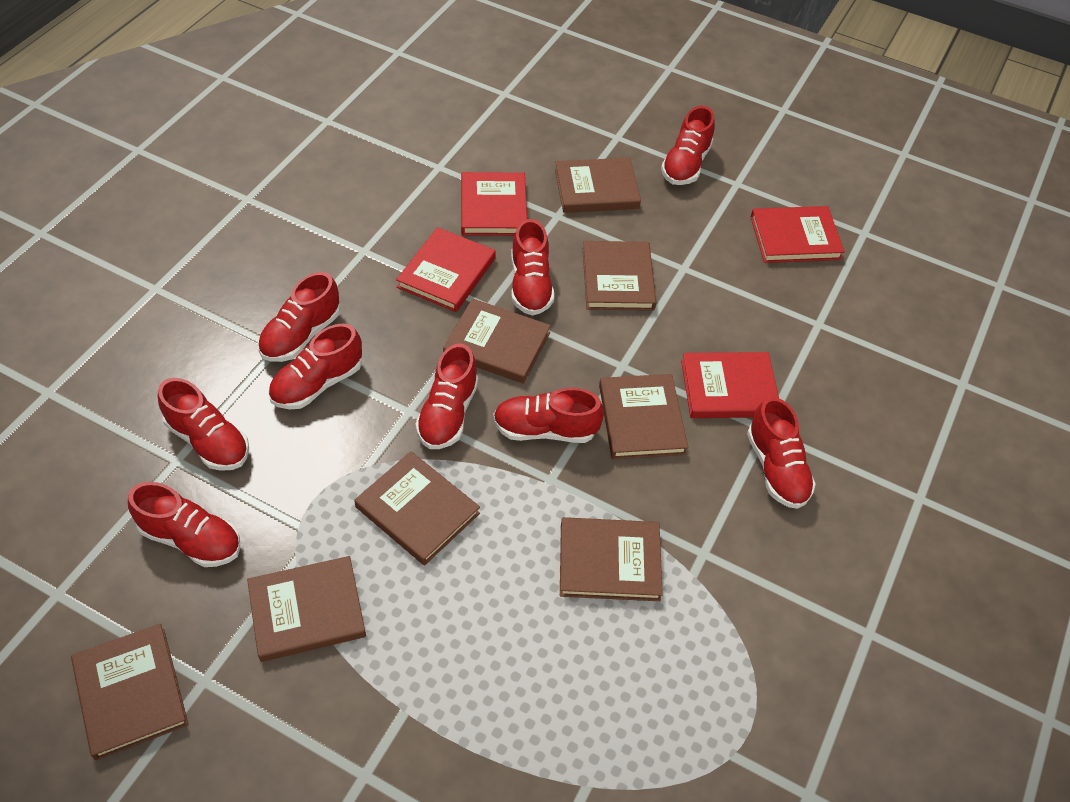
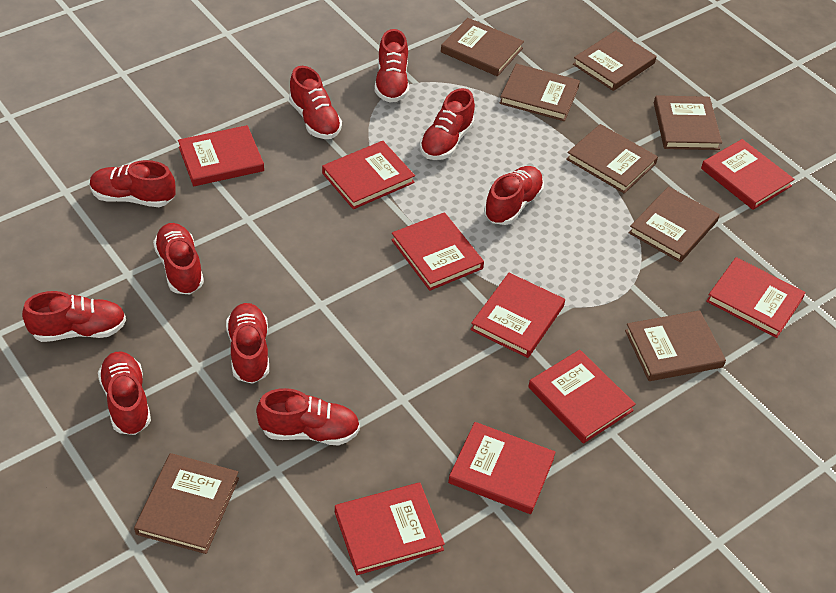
red book: [396,227,496,312] [461,172,527,236] [681,352,779,418] [751,206,845,263] = 4 -> [178,125,264,186] [322,141,415,209] [335,483,445,575] [391,212,484,291] [448,422,556,514] [470,273,565,358] [528,350,636,444] [701,139,795,210] [706,257,806,338] = 9
red shoe: [128,482,241,567] [158,378,249,471] [258,272,340,362] [268,323,362,409] [415,343,478,449] [493,388,604,443] [511,219,554,315] [661,106,715,185] [747,397,816,509] = 9 -> [22,291,126,342] [90,160,175,207] [98,352,151,435] [153,223,204,294] [226,303,269,384] [256,388,360,446] [289,66,342,139] [375,29,409,103] [420,88,475,160] [484,166,544,225] = 10

